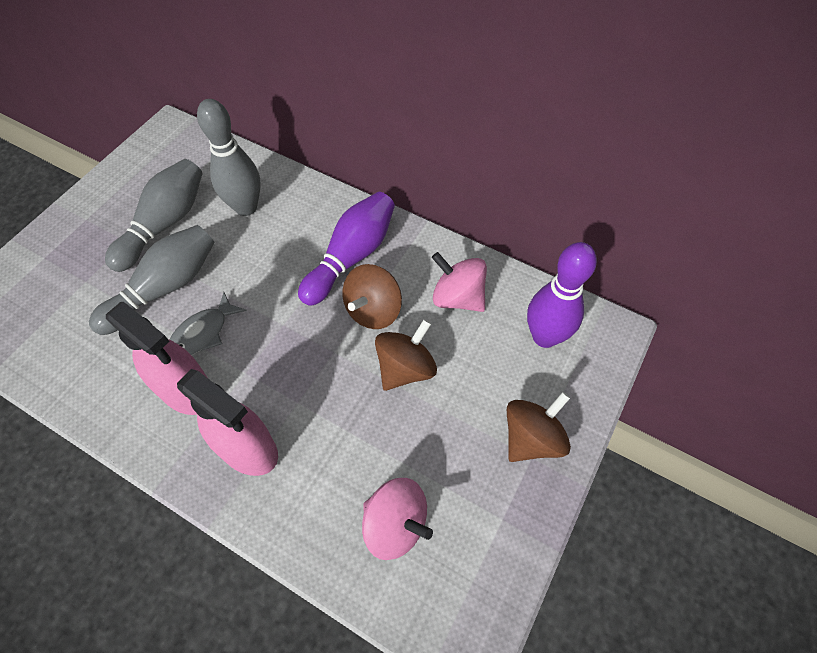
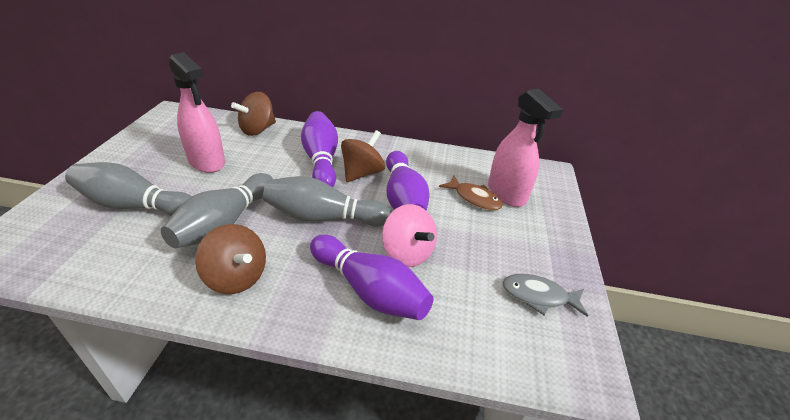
brown fish: none = 0 -> [439,176,503,211] = 1
pink spinning top: [362,478,433,560] [432,252,487,312] = 2 -> [382,204,437,267] = 1
purple bowling pin: [298,192,395,306] [527,242,597,348] = 2 -> [301,111,338,187] [310,234,433,320] [386,151,430,211] = 3

